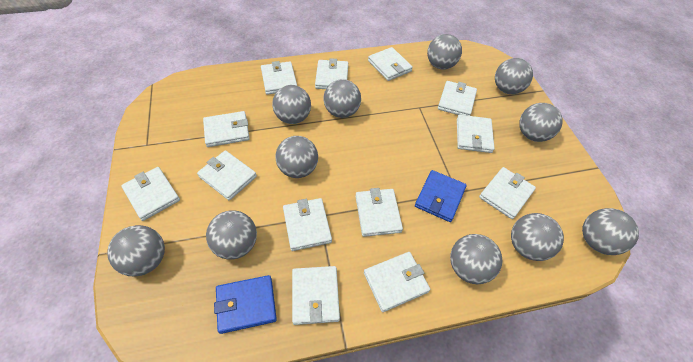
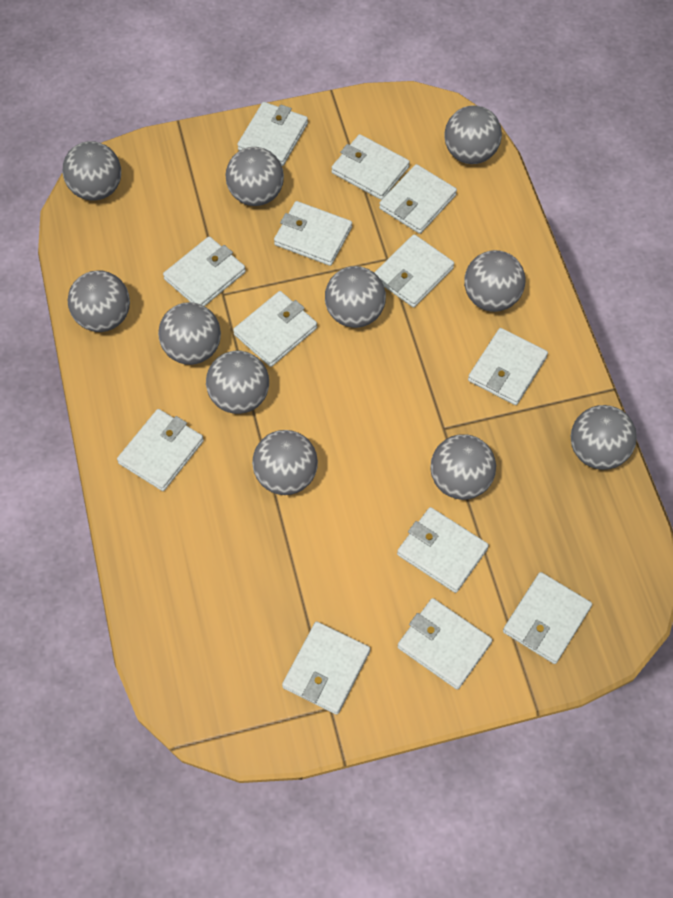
blue wallet: [214,275,277,334] [415,170,467,222] = 2 -> none = 0

